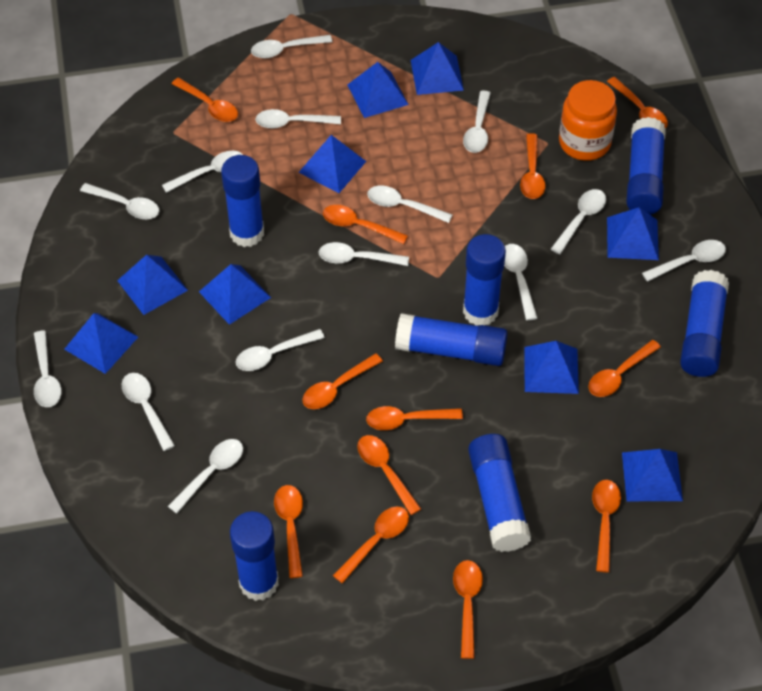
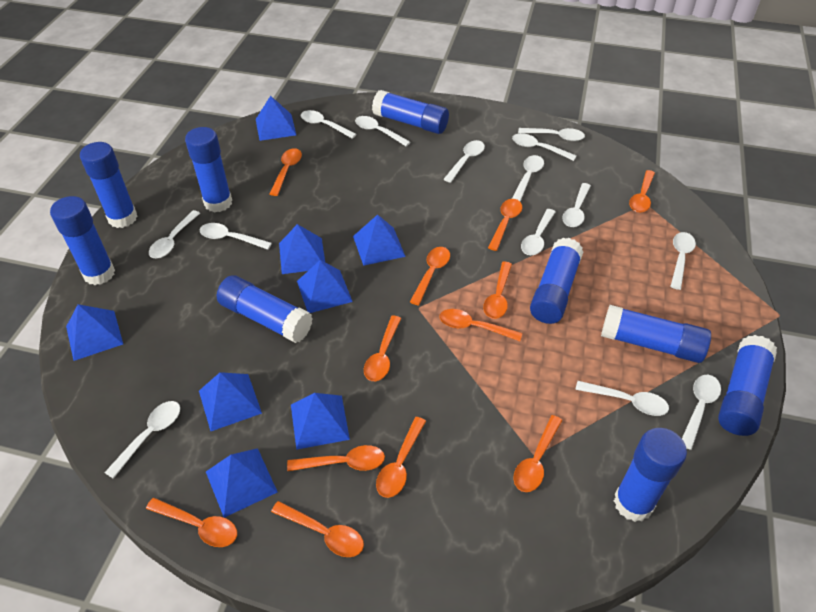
blue glue stick: [221,155,264,247] [230,511,279,601] [395,313,508,366] [463,234,506,326] [468,434,531,552] [626,117,666,215] [680,270,729,377] = 7 -> [50,196,115,285] [80,142,137,228] [185,127,232,212] [217,275,313,343] [372,90,449,134] [530,238,583,324] [601,305,711,363] [614,428,687,522] [718,335,777,436] = 9
blue pyramid: [64,313,138,374] [117,255,188,315] [199,264,271,325] [298,135,366,193] [347,62,409,118] [411,42,464,95] [524,341,579,394] [607,207,659,260] [622,449,683,501] = 9 -> [66,304,123,361] [199,372,262,431] [206,448,278,518] [256,96,296,141] [279,224,325,274] [291,393,350,450] [297,260,353,313] [353,214,406,266] = 8
orange jar: [559,80,617,161] = 1 -> none = 0

